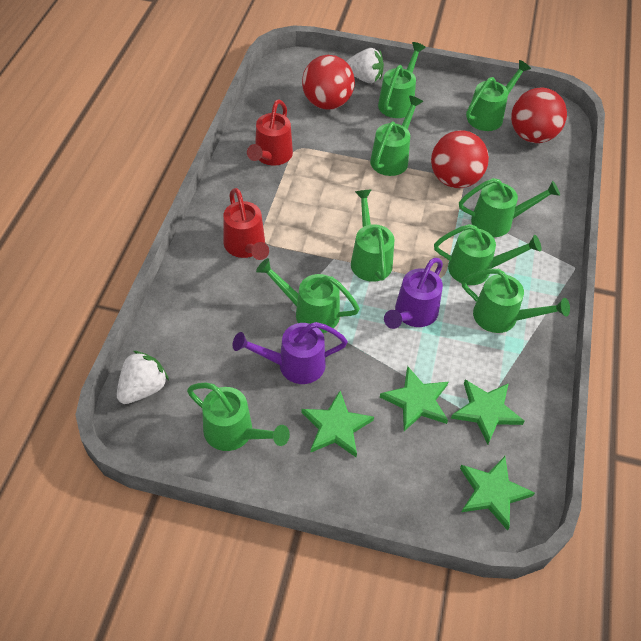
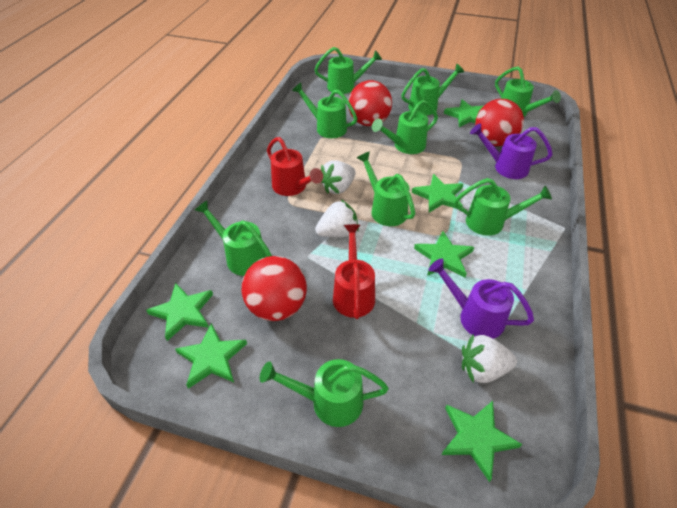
green star: [301,391,374,457] [380,366,448,431] [451,379,525,445] [460,456,535,531] = 4 -> [146,283,213,341] [175,323,247,389] [412,174,463,213] [414,231,474,278] [441,401,522,482] [444,99,483,127] = 6
white strawberry: [117,351,169,404] [346,48,384,83] = 2 -> [315,200,359,237] [321,160,356,194] [462,334,517,383] = 3

